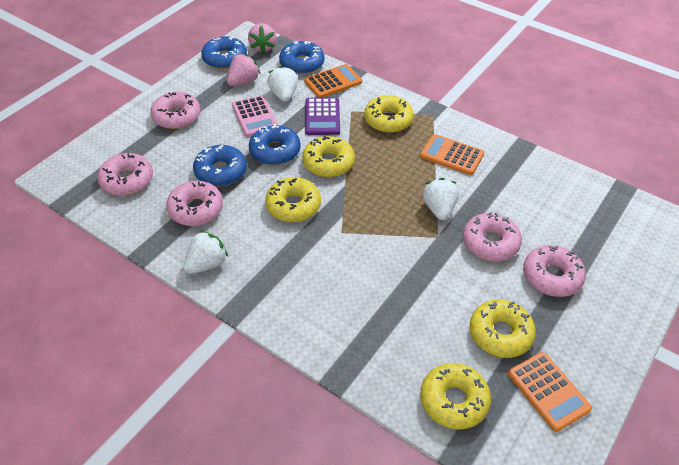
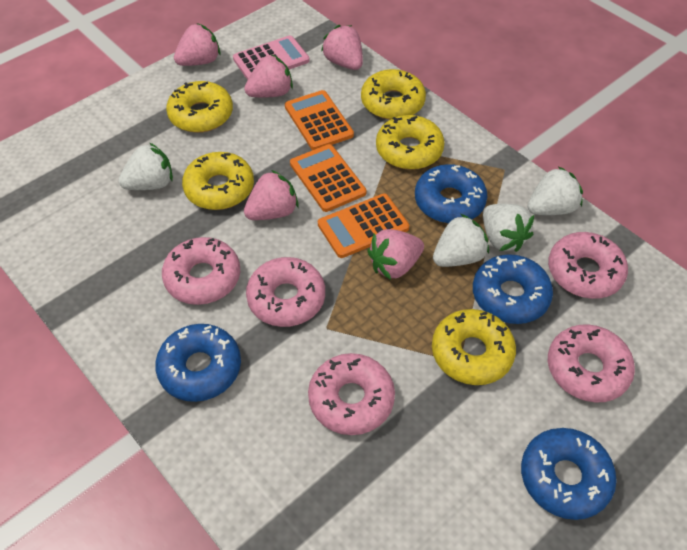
pink strawberry: [227,54,260,86] [248,23,277,54] = 2 -> [174,23,220,66] [244,54,293,98] [244,170,299,220] [321,25,363,70] [368,229,424,280] = 5
purple calculator: [305,97,340,135] = 1 -> none = 0
white strawberry: [184,230,228,274] [267,66,298,102] [423,178,459,220] = 3 -> [119,142,173,190] [433,214,489,267] [483,204,534,252] [528,166,583,215] = 4

